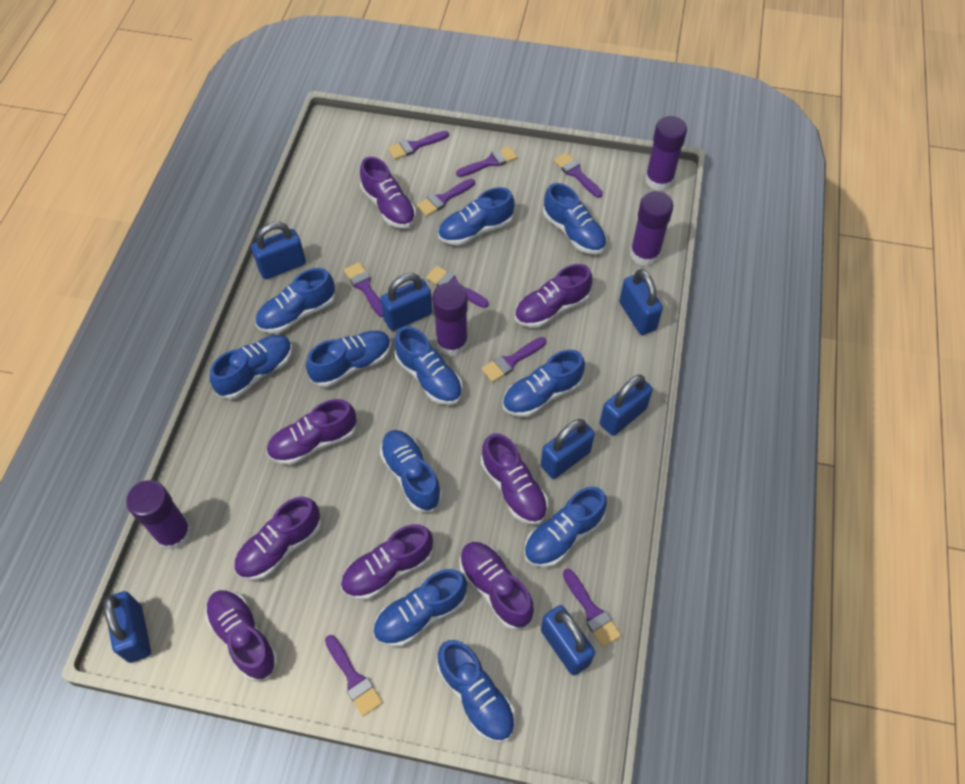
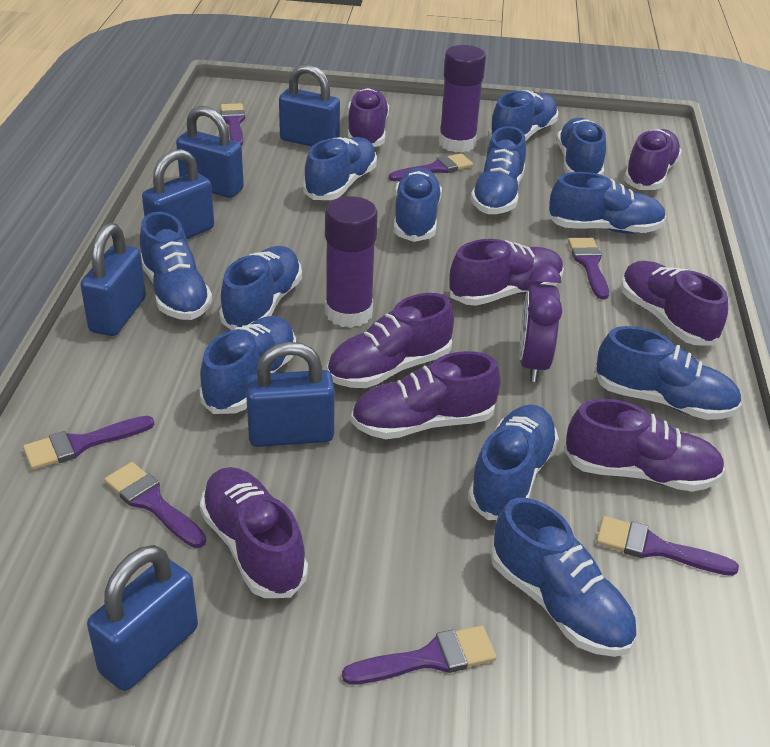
blue padlock: [104,591,151,663] [251,222,306,279] [380,273,433,331] [541,419,595,479] [541,605,595,675] [600,375,653,436] [619,269,663,335] = 7 -> [81,223,146,336] [87,545,198,691] [142,149,214,239] [176,106,244,198] [246,342,335,447] [279,64,340,147] = 6
blue shoe: [210,335,293,399] [255,268,335,334] [306,331,391,387] [373,569,467,647] [380,430,442,512] [394,326,463,405] [437,640,516,743] [438,187,515,245] [502,350,585,417] [524,486,607,568] [543,183,607,254] = 11 -> [140,212,212,320] [199,316,296,414] [219,246,302,330] [303,137,377,200] [394,168,442,242] [468,404,559,520] [471,126,526,214] [489,90,558,141] [491,498,636,657] [548,172,666,234] [557,118,606,175] [595,326,742,420] = 12
purple brush: [325,635,382,716] [344,262,383,317] [388,131,449,160] [417,179,475,216] [426,266,489,308] [456,146,518,177] [481,337,546,382] [554,152,603,198] [563,569,621,647] = 9 -> [23,416,154,470] [104,462,206,548] [221,103,245,146] [342,625,497,685] [389,153,473,181] [568,238,609,299] [596,516,739,576] = 7
purple clock: none = 0 -> [519,265,562,382] = 1
purple glue stick: [126,480,192,551] [432,282,468,356] [630,191,673,266] [645,116,687,191] = 4 -> [325,196,378,328] [439,45,486,153] = 2

